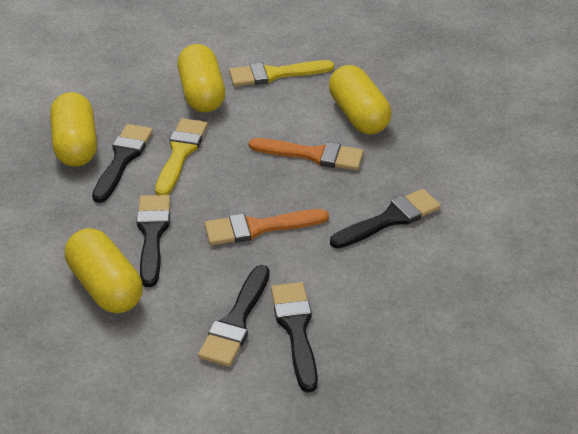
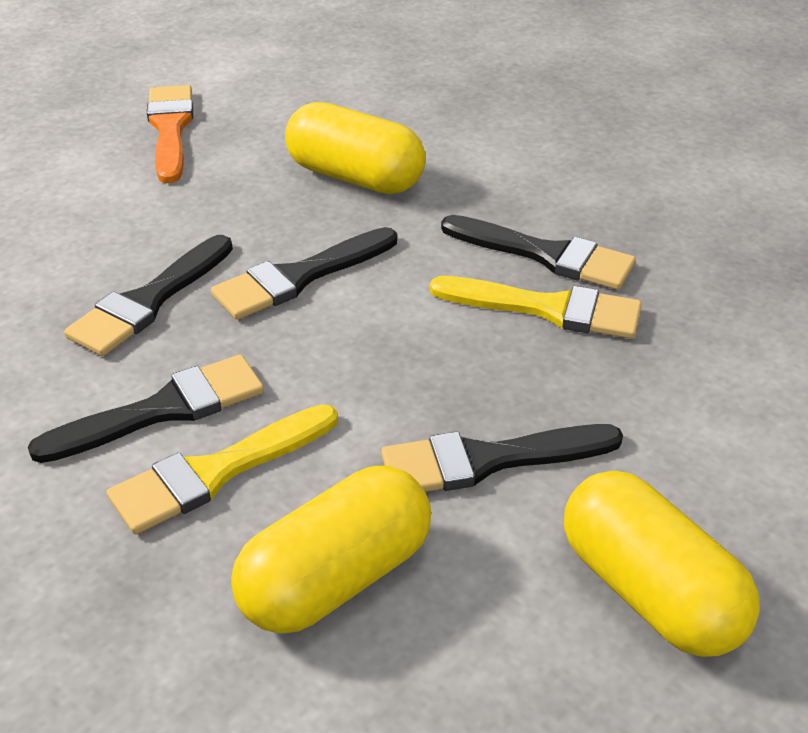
orange brush: [204,209,329,245] [249,138,364,170] = 2 -> [147,85,193,183] = 1
yellow capsule: [50,92,97,167] [65,228,143,313] [177,44,225,112] [329,65,391,134] = 4 -> [231,465,431,633] [285,102,426,194] [564,471,760,657] = 3

